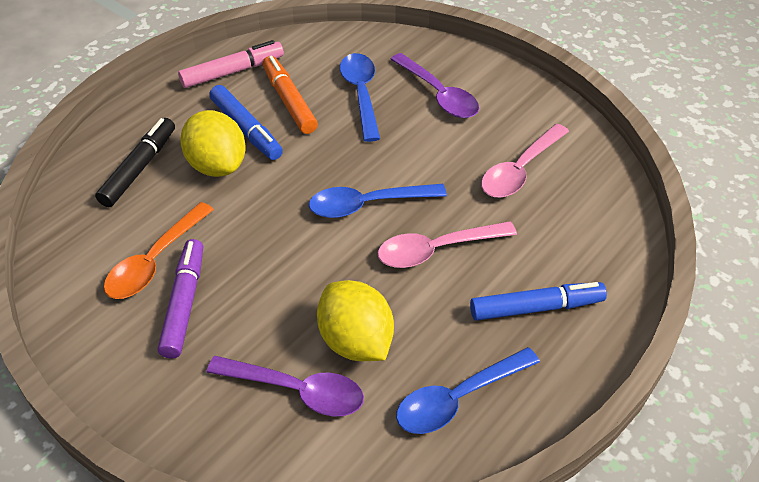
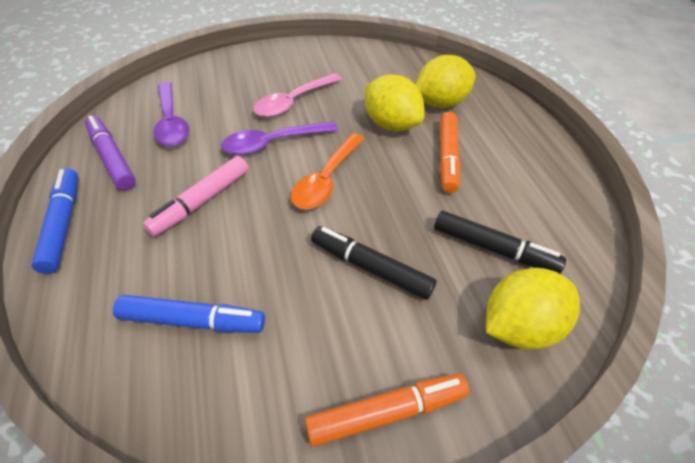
black marker: [95,118,175,207] = 1 -> [311,226,437,300] [434,211,566,274] = 2
blue spoon: [309,184,447,218] [340,53,380,142] [396,347,540,434] = 3 -> none = 0
orange marker: [263,56,318,134] = 1 -> [305,374,469,447] [440,112,460,193] = 2
pink spoon: [377,221,517,268] [481,124,569,198] = 2 -> [253,73,342,117] = 1
yellow lemon: [180,110,246,177] [317,280,394,361] = 2 -> [365,74,425,131] [415,55,476,108] [486,268,580,350] = 3

